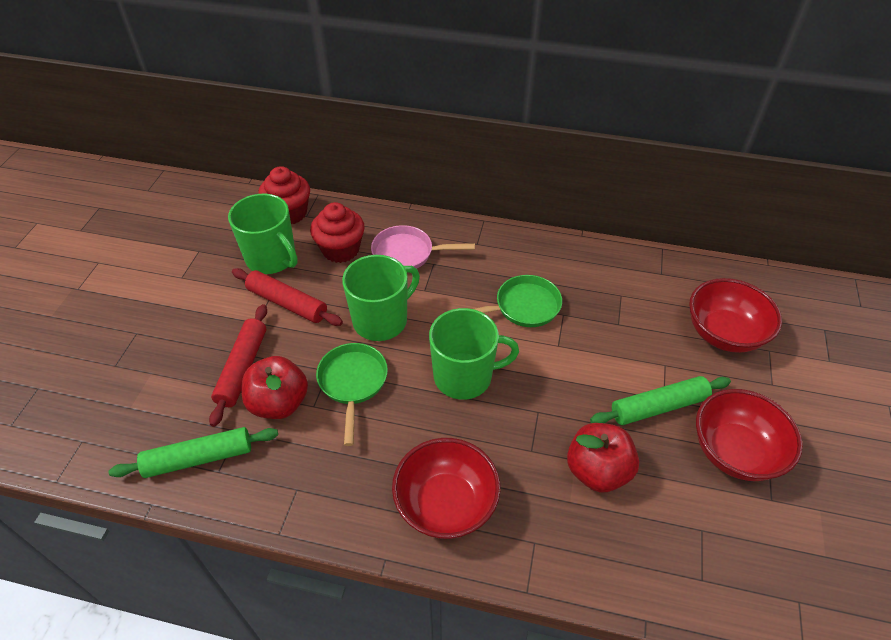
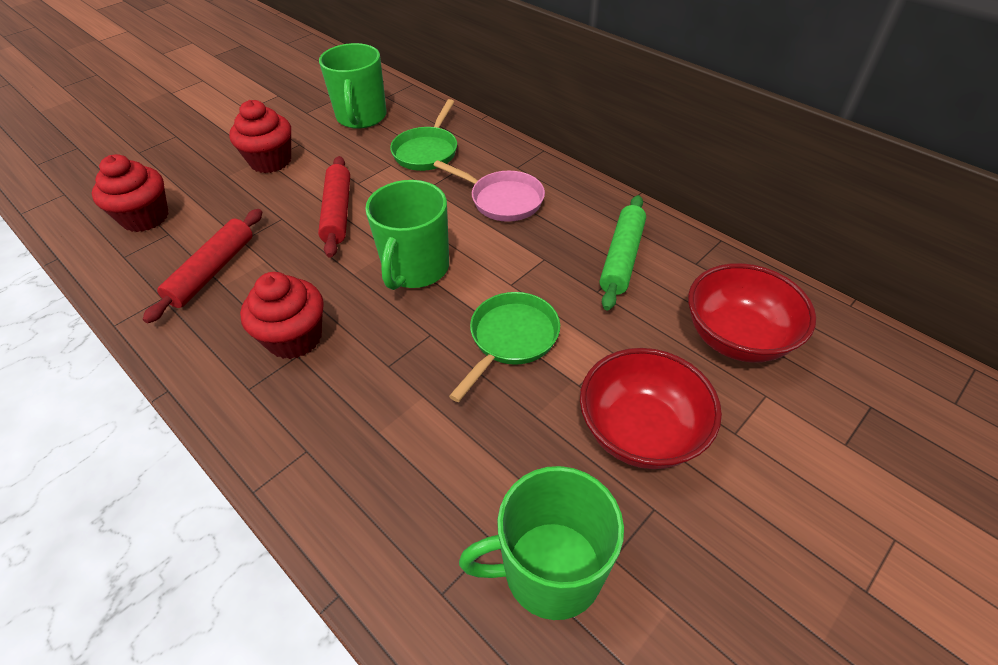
green rolling pin: [109,427,278,478] [590,376,731,425] = 2 -> [600,195,646,311] = 1
red apple: [242,356,308,419] [567,423,639,492] = 2 -> none = 0
red bowl: [392,438,501,539] [689,278,782,353] [696,389,803,481] = 3 -> [580,348,722,469] [688,263,816,363] = 2
red cupcake: [258,166,310,224] [310,202,365,263] = 2 -> [92,154,168,232] [229,100,291,173] [240,272,324,359] = 3

